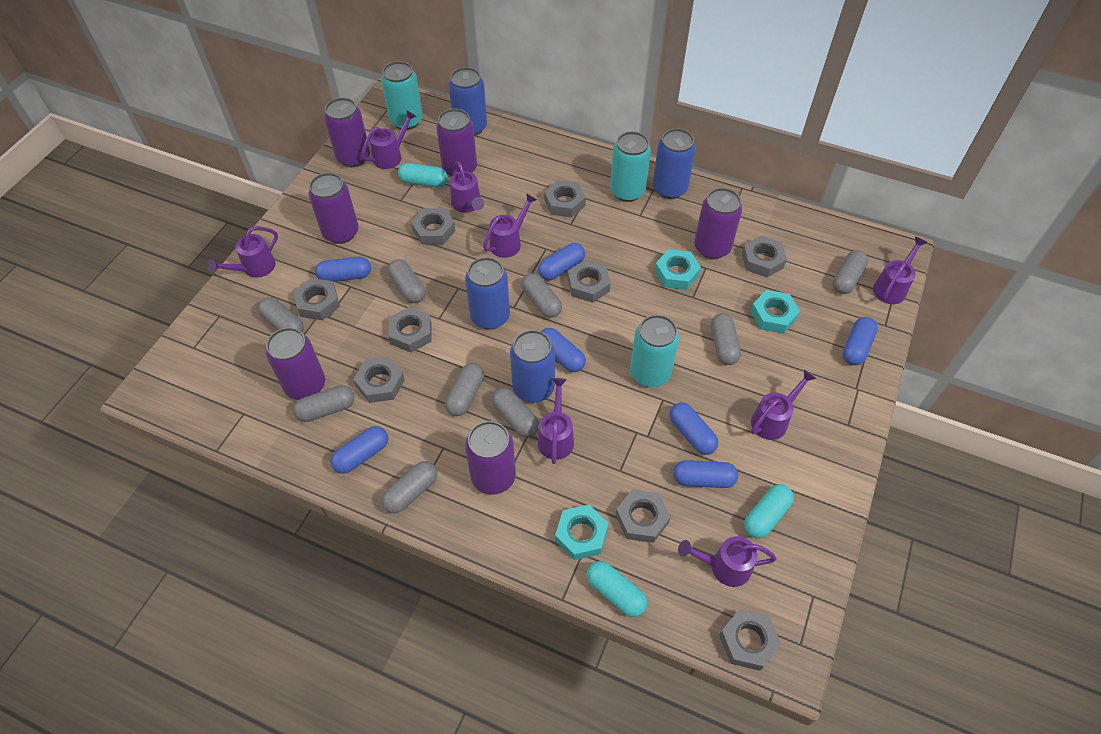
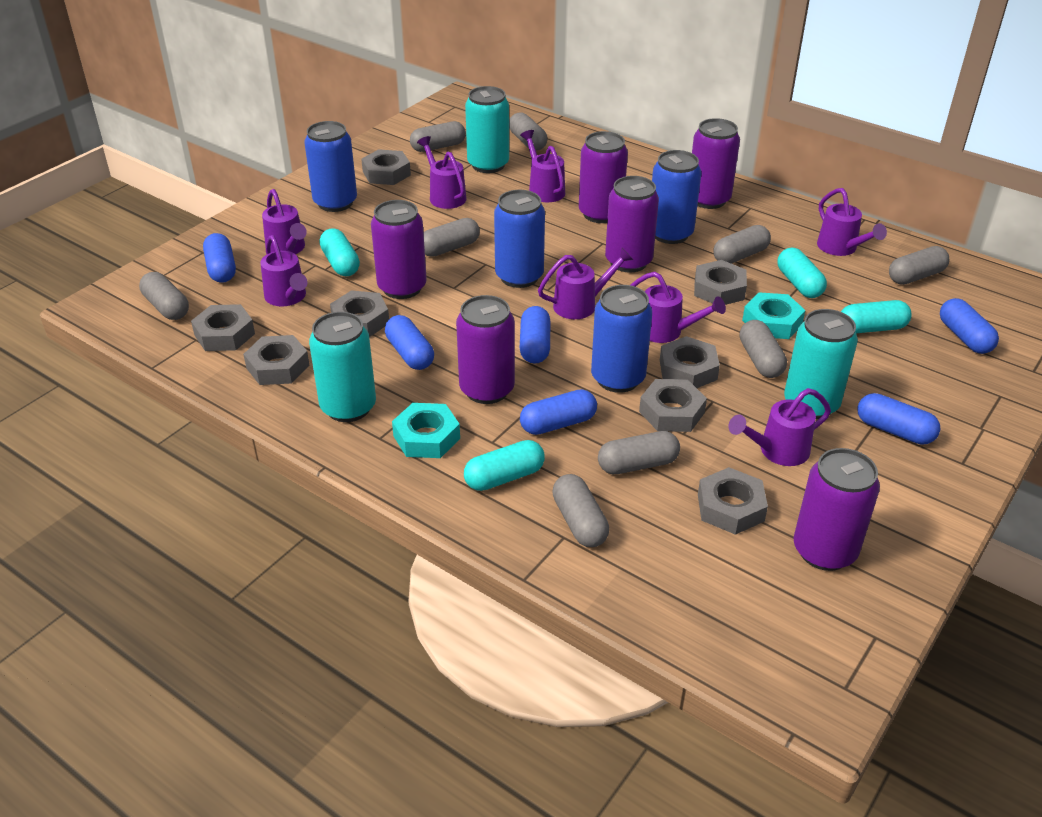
blue capsule: [315,257,371,282] [330,426,388,474] [538,243,585,280] [541,328,586,372] [670,403,719,455] [673,460,738,488] [843,317,878,365] = 7 -> [203,233,236,283] [385,315,434,370] [520,306,550,364] [520,389,597,435] [857,393,941,445] [940,298,999,354] = 6
grey nut: [293,278,340,320] [353,357,405,403] [388,307,432,353] [411,208,455,245] [544,180,586,218] [568,260,611,303] [615,490,671,543] [719,609,781,671] [742,236,787,278] = 9 -> [191,304,255,351] [243,335,309,385] [330,290,389,337] [361,149,411,185] [639,379,707,432] [660,336,720,388] [694,260,747,305] [698,467,768,535] = 8
turquoise capsule: [398,163,448,188] [587,561,647,617] [744,484,794,538] = 3 -> [319,228,360,276] [464,440,545,491] [778,248,827,298] [841,300,912,333] = 4
turquoise nut: [555,505,608,560] [655,249,701,290] [751,290,800,333] = 3 -> [392,403,460,458] [742,292,805,339] = 2

